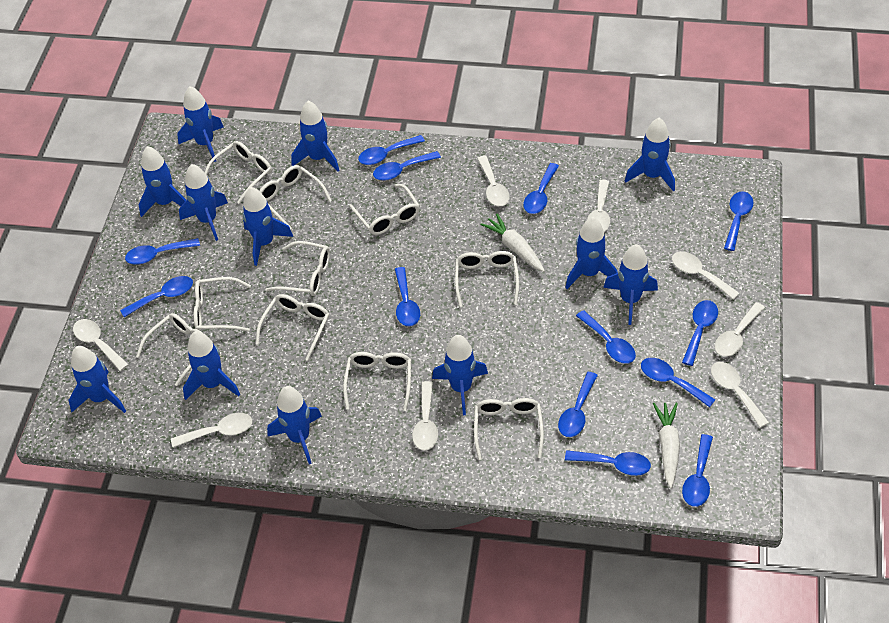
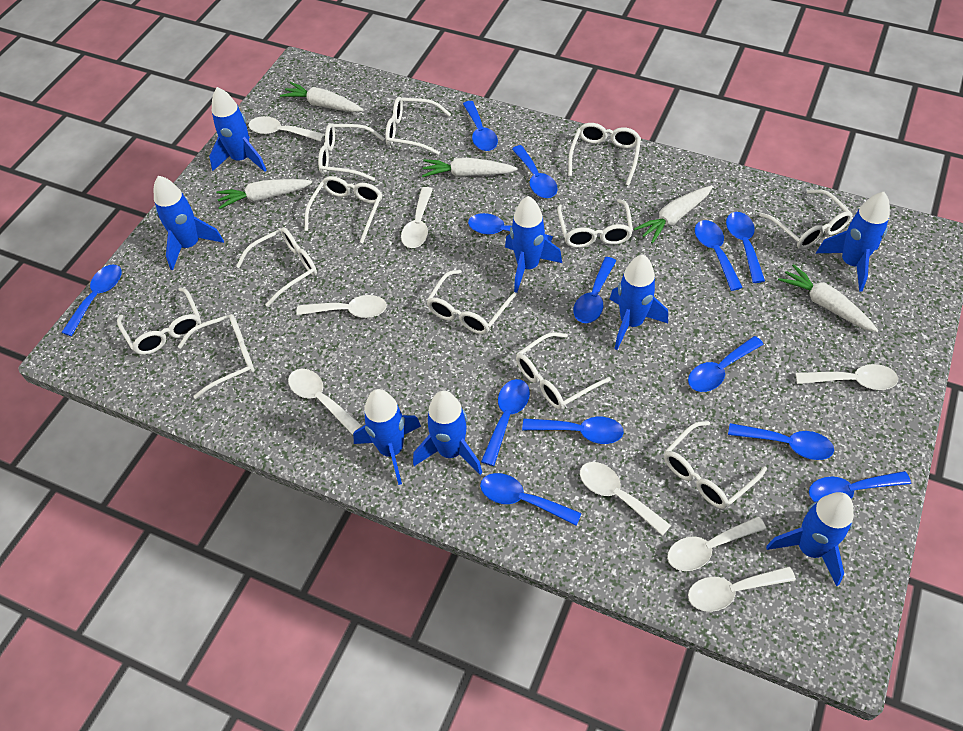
blue rocket: [68,346,126,413] [139,146,186,217] [177,86,224,162] [179,164,228,241] [183,331,240,400] [242,187,293,266] [267,386,322,464] [291,101,339,171] [432,335,488,415] [565,217,618,289] [603,244,658,325] [625,118,675,192] = 12 -> [154,176,224,270] [209,87,267,172] [353,389,421,485] [413,390,482,475] [505,196,562,293] [610,254,668,350] [766,492,854,587] [816,192,890,292] = 8
white carrot: [480,213,545,272] [653,403,680,489] = 2 -> [216,179,313,209] [280,82,363,112] [422,158,518,177] [634,186,713,244] [778,264,879,332] = 5
white glasses: [136,313,201,386] [194,277,251,332] [205,141,272,204] [256,294,329,361] [260,165,332,229] [265,241,330,296] [343,352,411,411] [349,184,420,235] [455,251,519,307] [474,398,544,460] = 10 -> [117,287,201,355] [178,314,254,399] [236,227,317,307] [304,176,382,243] [318,123,385,181] [385,97,451,155] [427,270,517,334] [516,332,611,410] [557,199,633,248] [568,123,641,186] [664,421,767,509] [759,189,853,249] = 12

